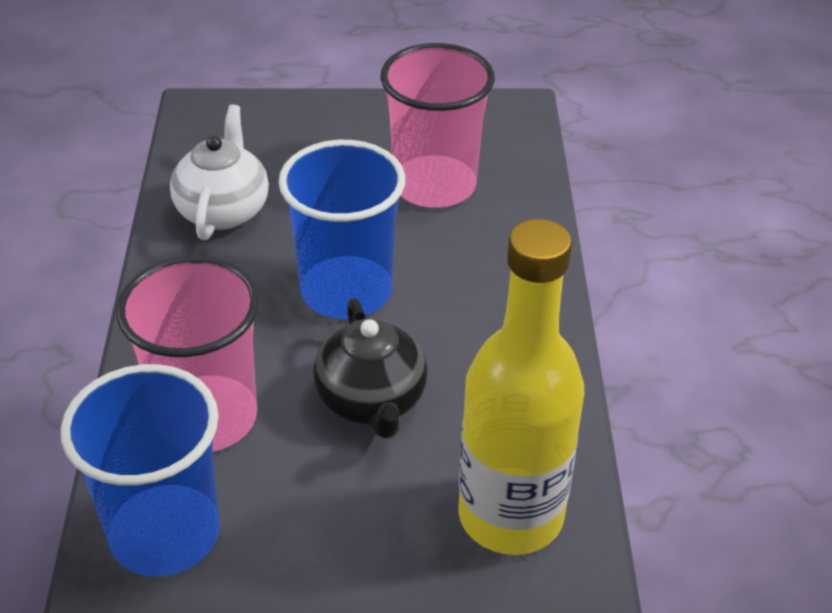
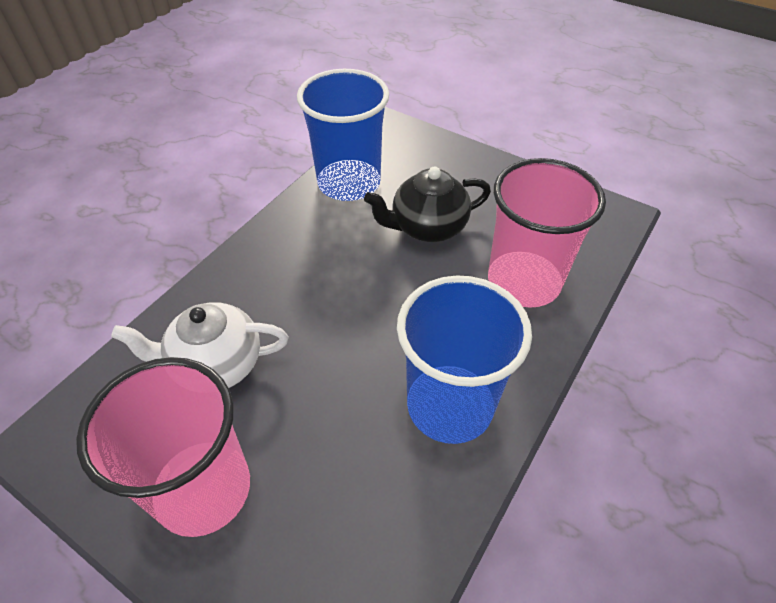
yellow bottle: [458,219,584,555] = 1 -> none = 0

